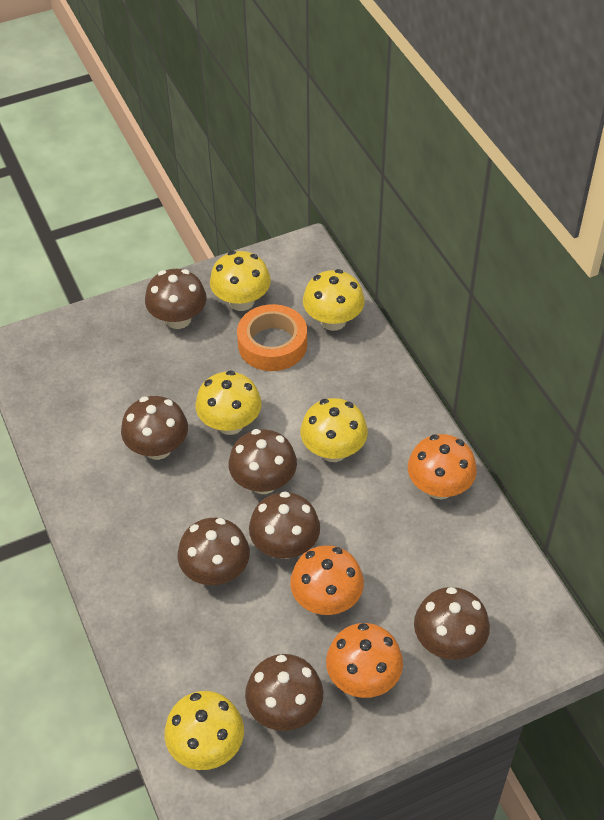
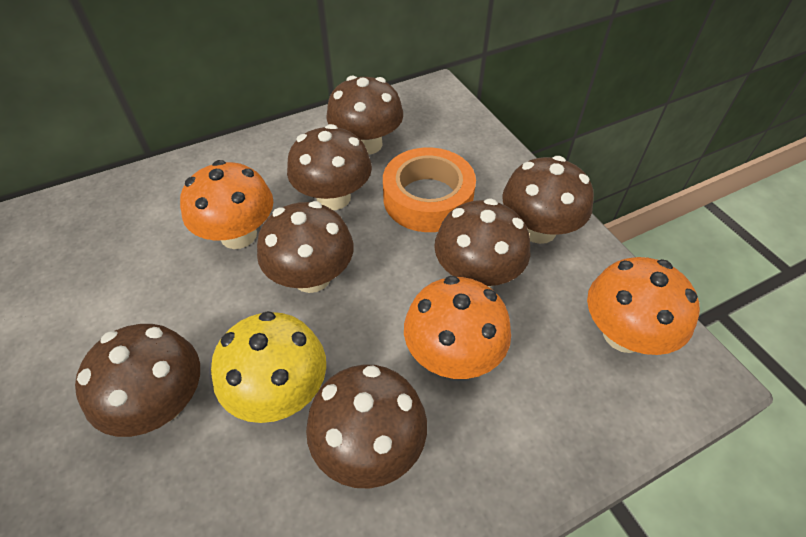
yellow mushroom: [164,691,244,770] [195,370,262,435] [210,251,271,311] [300,398,368,462] [303,269,365,331] = 5 -> [211,311,326,423] = 1

